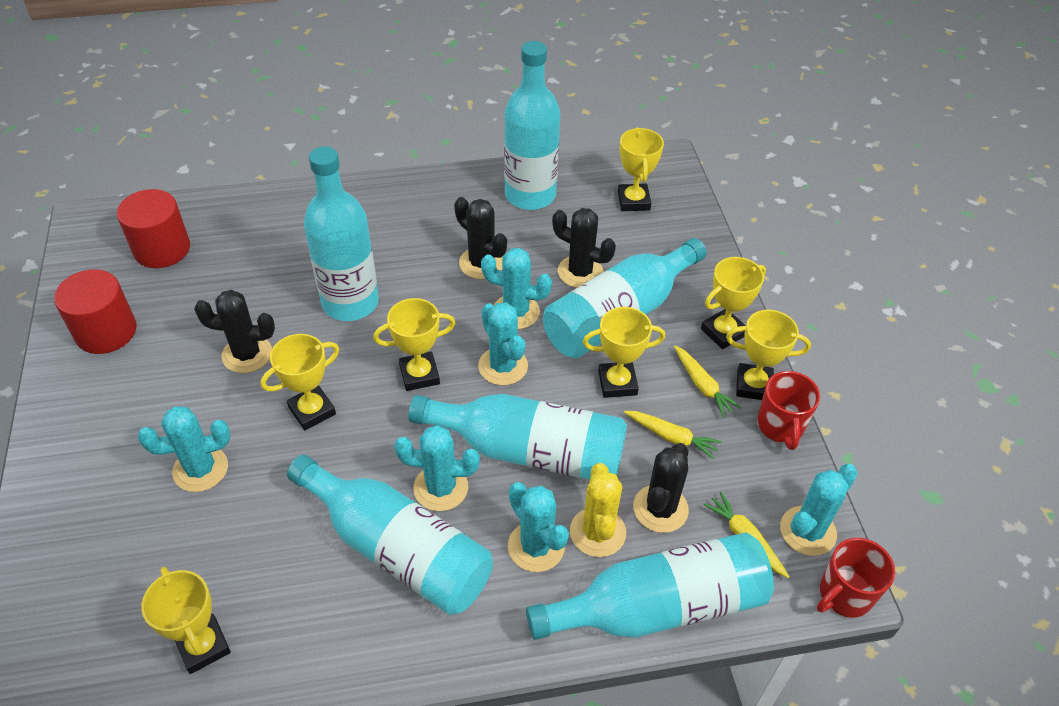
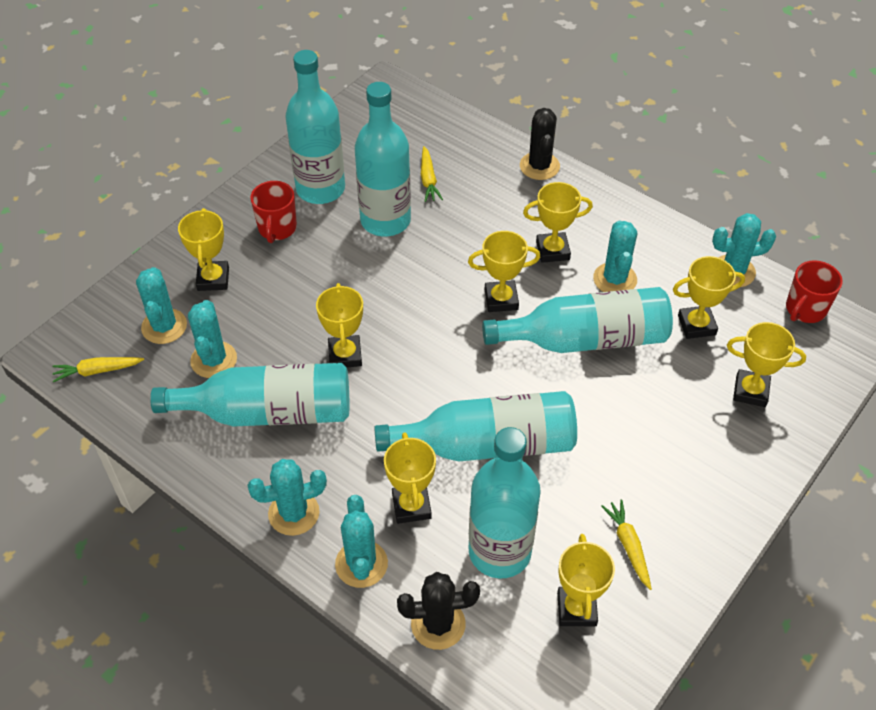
black cactus: [194,290,275,373] [454,197,507,279] [552,208,616,288] [633,443,689,533] = 4 -> [397,572,480,650] [520,108,560,180] = 2
red cylinder: [54,269,137,354] [117,189,190,268] = 2 -> none = 0
yellow cactus: [570,463,626,557] = 1 -> none = 0
yellow trophy: [141,567,231,674] [260,334,339,430] [373,298,455,391] [583,307,665,398] [618,127,664,211] [701,257,766,349] [726,310,811,400] = 7 -> [178,208,229,291] [316,283,363,367] [384,433,436,524] [468,231,540,312] [523,182,593,263] [557,534,615,626] [673,256,745,339] [727,322,806,407] = 8

